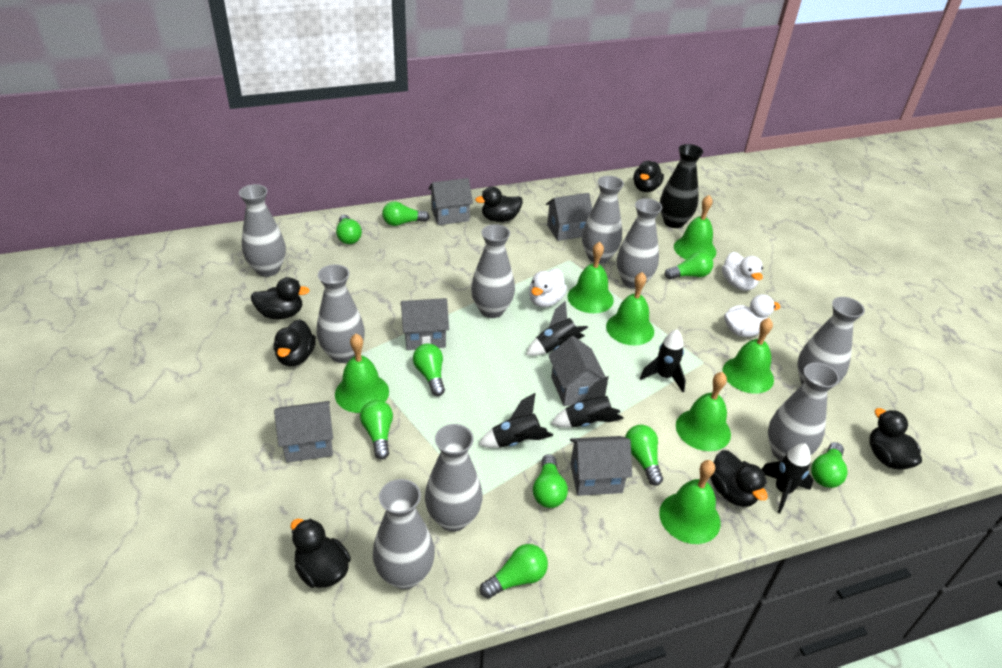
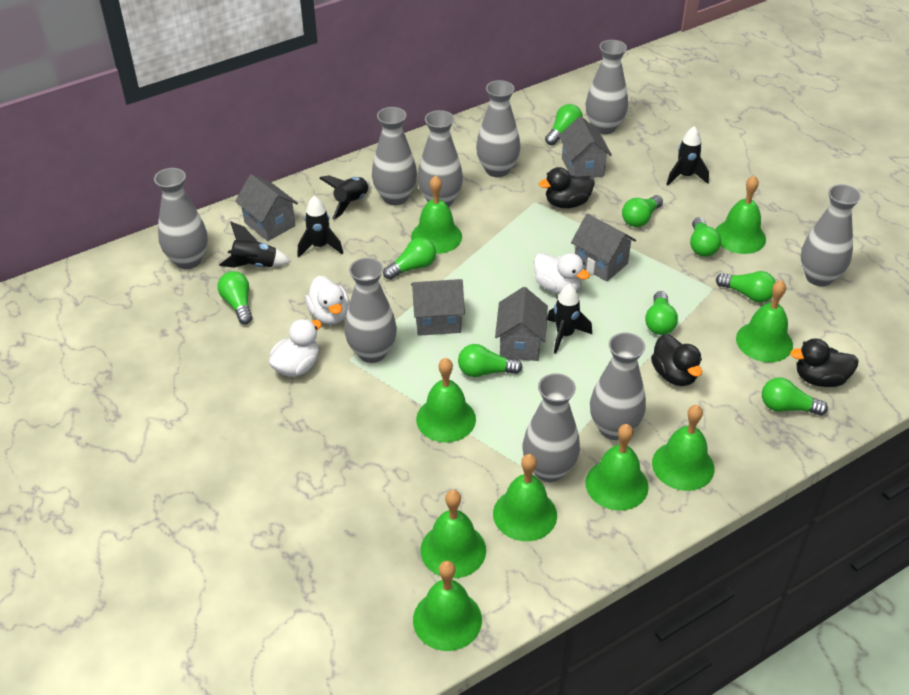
black duck: [251,277,310,319] [274,319,316,366] [291,519,351,588] [475,187,523,222] [633,161,664,192] [710,450,768,507] [869,408,922,470] = 7 -> [539,167,595,208] [651,334,702,386] [790,339,859,387] = 3
black vase: [660,144,703,228] = 1 -> none = 0
green bell: [335,334,389,413] [568,242,614,313] [606,272,654,345] [659,460,721,544] [674,195,716,259] [676,372,731,451] [723,318,774,394] = 7 -> [411,175,462,254] [413,561,482,651] [416,358,476,443] [420,490,486,578] [493,454,557,541] [585,424,649,511] [652,405,714,491] [715,175,766,254] [736,280,793,362] = 9
grey house: [274,401,333,463] [401,298,449,350] [428,178,473,225] [546,193,592,241] [548,336,605,406] [570,436,632,496] = 6 -> [235,174,298,241] [411,279,465,336] [495,287,548,361] [559,116,612,178] [571,214,636,282] = 5

